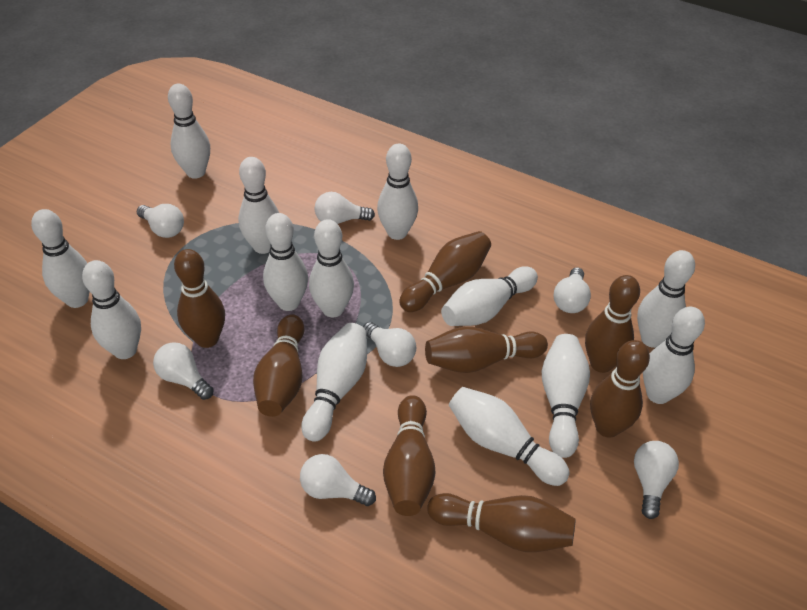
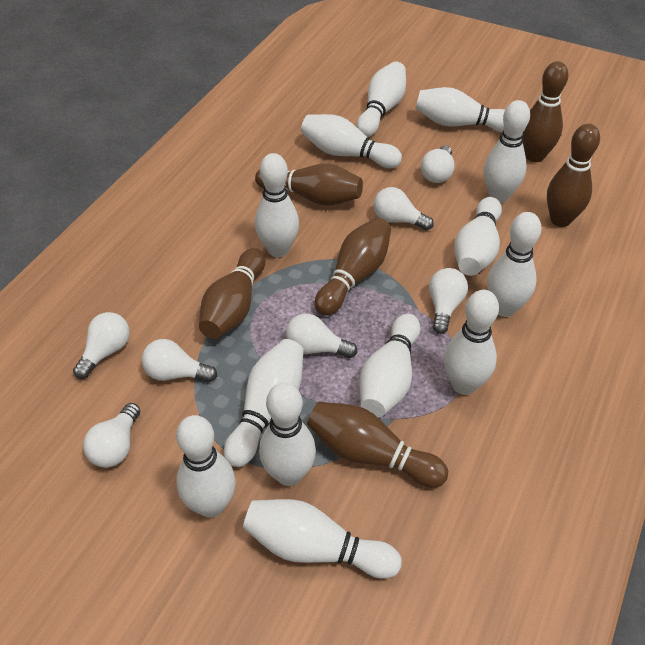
brown bowling pin: [174,249,225,348] [253,314,304,417] [383,395,435,516] [399,231,491,312] [425,326,548,373] [427,493,576,552] [585,275,640,373] [590,340,650,438] = 8 -> [199,248,265,339] [255,164,363,205] [307,402,448,487] [315,217,391,316] [523,61,568,162] [547,124,600,227] = 6

